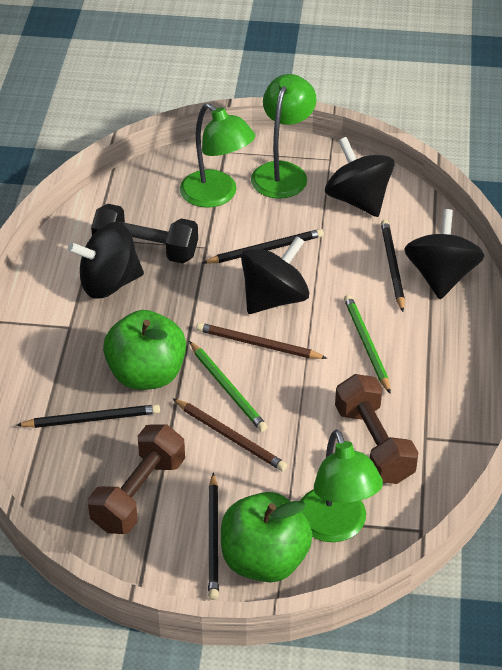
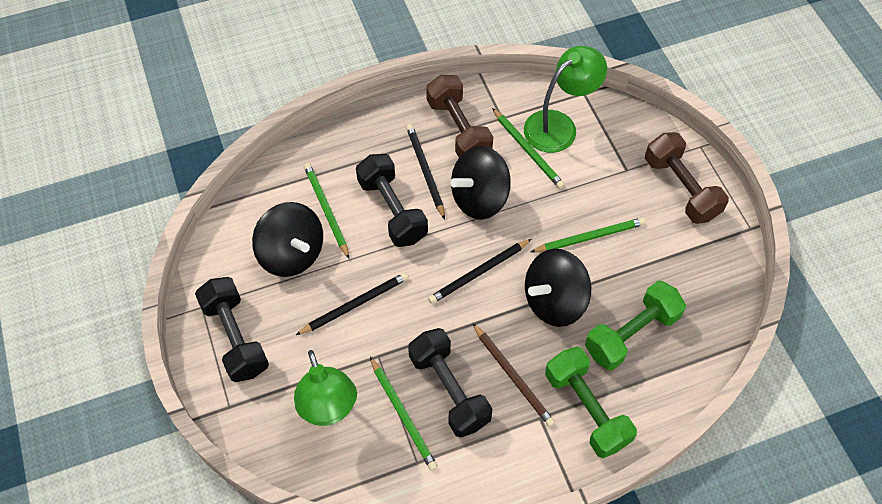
black dumbbell: [91,204,198,263] = 1 -> [195,277,269,382] [356,154,428,247] [408,328,492,438] = 3
black pencil: [17,404,160,428] [203,229,324,264] [208,472,219,600] [381,220,405,312] = 4 -> [296,272,409,335] [406,124,445,220] [428,239,532,304] = 3
black spinning top: [68,222,144,299] [241,236,309,314] [325,137,394,217] [404,209,484,299] = 4 -> [252,202,323,277] [451,146,511,220] [525,249,591,327] = 3
brown pencil: [173,398,287,471] [196,323,327,359] = 2 -> [473,324,555,427] = 1
green apple: [103,310,186,390] [221,492,313,582] = 2 -> none = 0
green dumbbell: none = 0 -> [545,347,637,458] [585,281,686,370] = 2
green lamp: [180,103,255,208] [251,74,317,199] [300,429,383,542] = 3 -> [294,350,357,426] [524,46,607,153] = 2
green pencil: [189,341,268,432] [344,295,391,394] = 2 -> [304,163,349,259] [370,357,438,471] [492,108,565,189] [531,217,646,253] = 4

